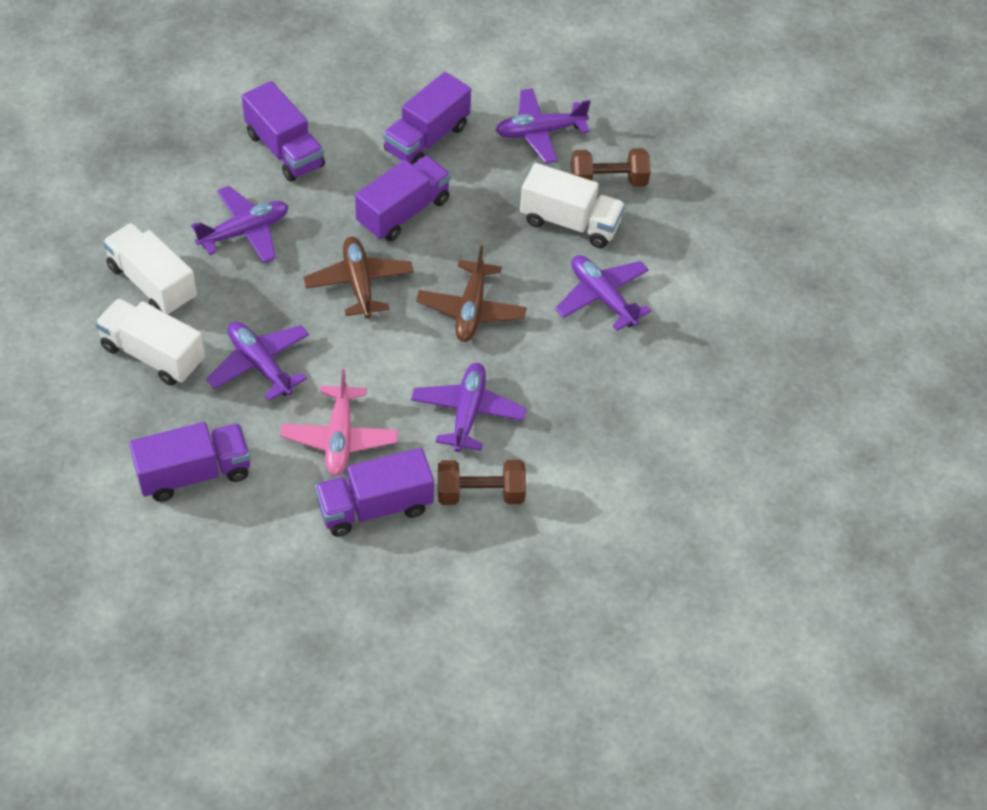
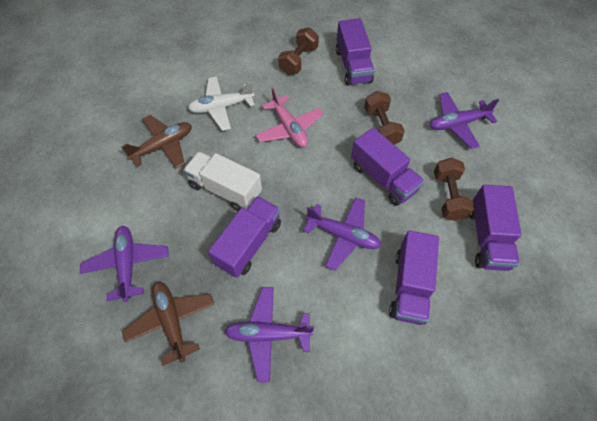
brown dumbbell: [438,460,526,505] [571,148,650,187] = 2 -> [278,28,319,75] [364,91,405,145] [434,158,475,221] = 3
purple plane: [191,186,288,263] [206,322,309,401] [411,363,526,452] [496,88,590,163] [555,255,651,331] = 5 -> [80,226,169,302] [224,287,314,382] [304,197,381,270] [430,92,499,149] = 4
white plane: none = 0 -> [188,76,254,131] = 1
white truck: [95,298,205,386] [103,223,197,315] [520,163,625,248] = 3 -> [183,151,262,211] = 1

